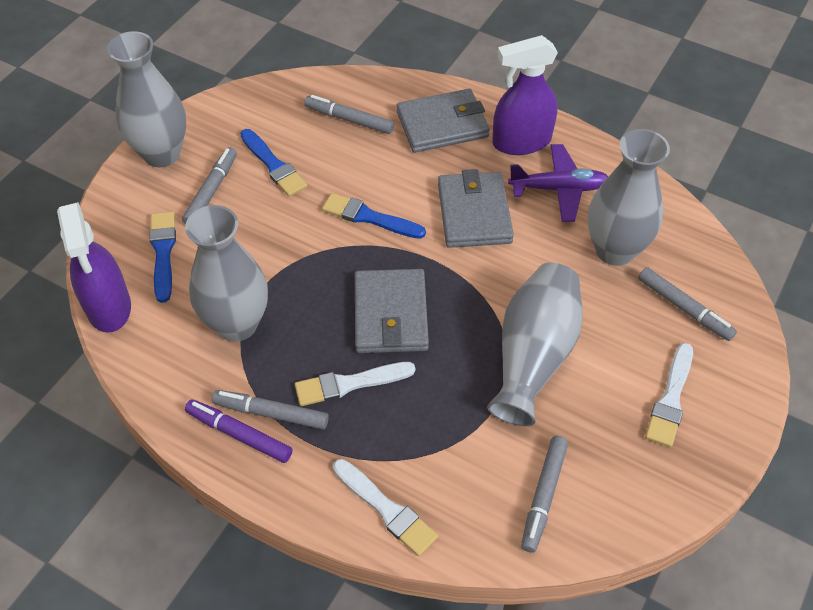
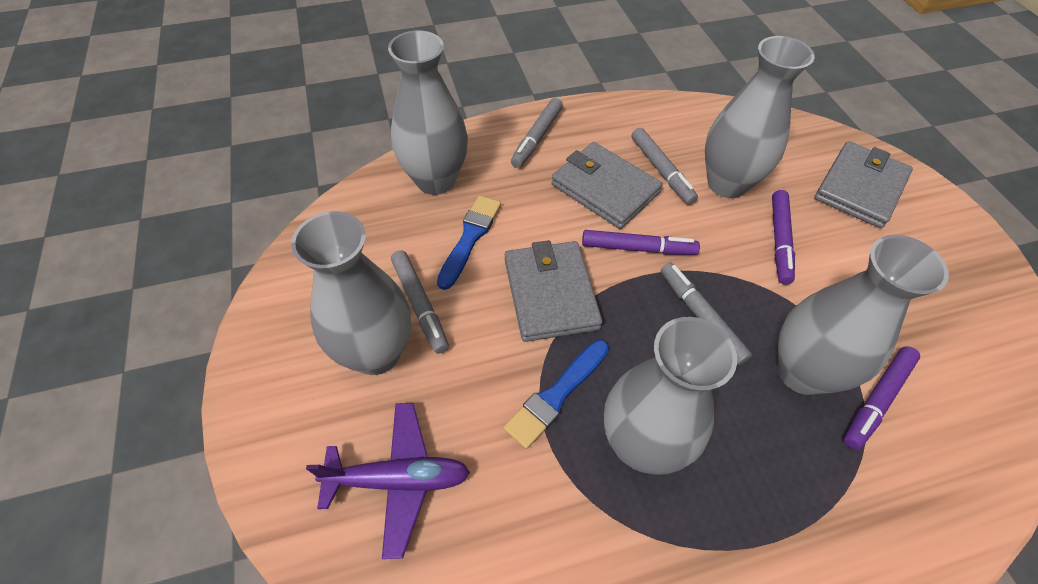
blue brush: [149,211,176,303] [240,129,307,197] [322,193,426,239] = 3 -> [437,195,501,290] [504,340,609,449] = 2
grey marker: [182,147,237,224] [212,390,329,429] [304,95,394,134] [521,436,568,553] [638,267,737,341] = 5 -> [391,250,449,354] [511,98,563,168] [632,128,698,205] [661,263,752,365] = 4
grey vase: [107,31,186,167] [185,205,268,342] [487,263,583,426] [588,129,670,266] = 4 -> [291,211,411,375] [388,31,468,195] [604,317,737,475] [705,36,815,198] [778,235,949,395] = 5
purple marker: [185,399,293,463] = 1 -> [582,230,700,255] [772,190,795,285] [844,346,920,450] = 3
purple spray bottle: [57,202,131,333] [492,35,558,155] = 2 -> none = 0
white brush: [295,362,415,406] [333,459,438,556] [645,343,693,447] = 3 -> none = 0

